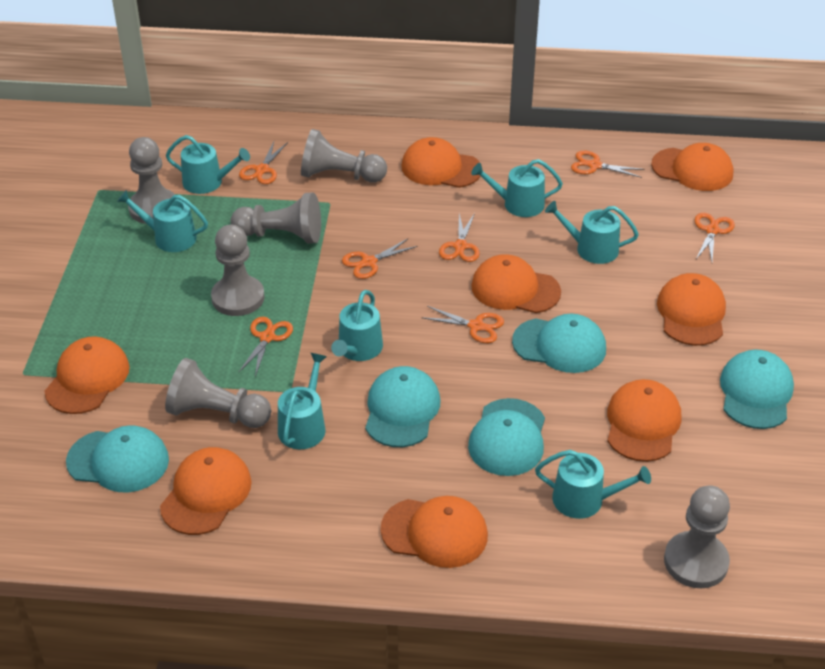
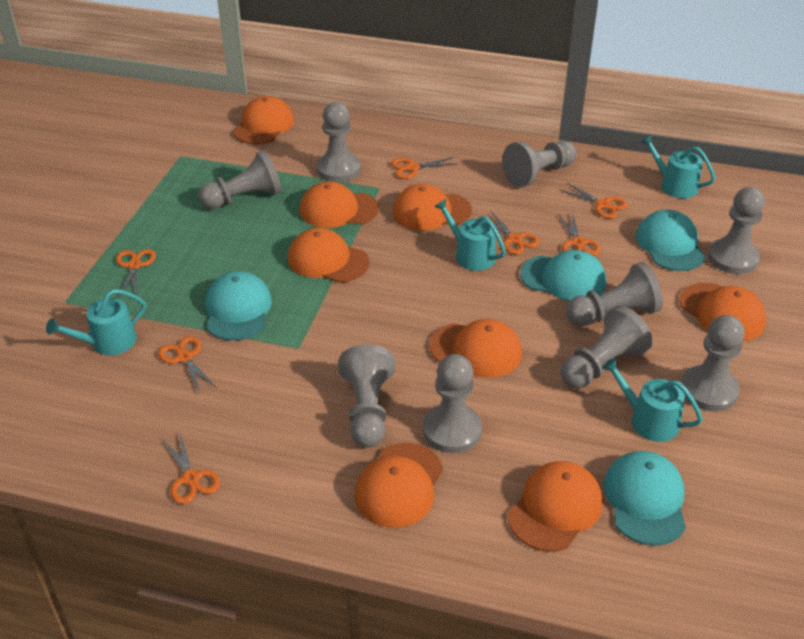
grey pawn: [128,137,175,224] [165,358,271,428] [211,225,265,316] [230,193,321,244] [301,129,387,183] [664,485,730,588] = 6 -> [198,150,282,209] [317,102,361,182] [338,344,395,448] [423,354,482,453] [502,141,576,188] [560,305,653,389] [566,262,663,327] [681,315,745,411] [708,187,765,274] = 9
turquoise cap: [66,425,169,492] [365,366,440,447] [468,398,545,476] [512,314,606,373] [720,350,794,429] = 5 -> [206,271,272,341] [520,250,606,301] [604,451,686,546] [636,210,706,271] = 4
turquoise watering can: [117,190,208,252] [166,135,250,194] [278,353,327,449] [331,290,383,361] [471,159,563,217] [535,450,651,519] [545,201,639,264] = 7 -> [46,289,146,355] [434,199,506,271] [602,358,703,442] [641,135,716,199] = 4

